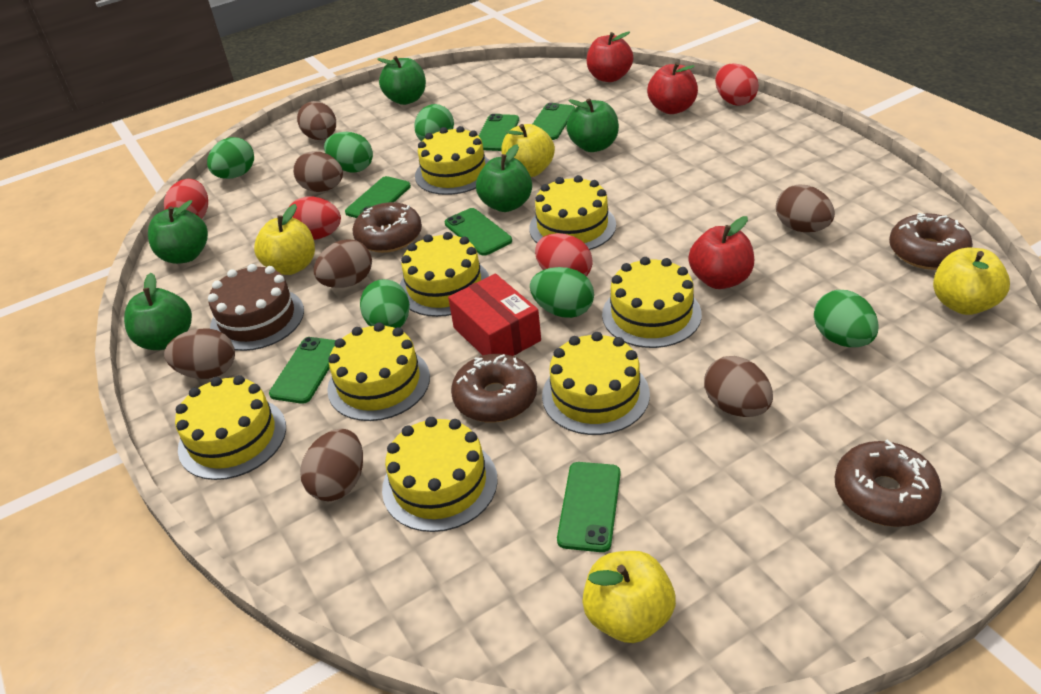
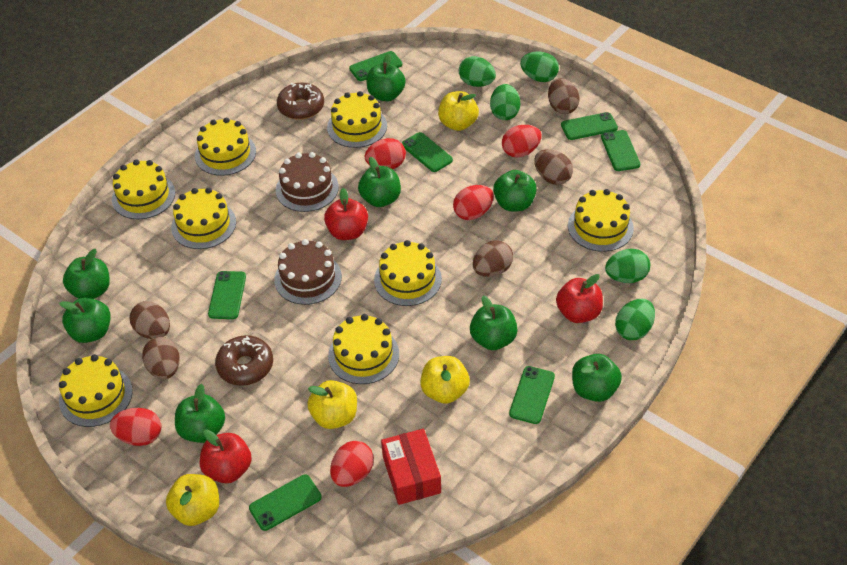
brown cake: [208,264,304,351] = 1 -> [274,239,342,305] [276,152,339,212] = 2
brown donut: [352,202,422,253] [451,354,537,423] [835,440,942,527] [889,213,973,270] = 4 -> [215,335,273,386] [277,83,324,120] = 2
brown egg: [164,329,235,379] [293,151,343,192] [297,101,336,140] [300,428,363,501] [314,239,372,288] [704,356,773,417] [776,185,835,232] = 7 -> [129,301,170,339] [142,337,180,379] [473,240,513,277] [534,149,573,185] [548,78,580,114] = 5
green apple: [124,273,192,350] [148,200,208,264] [377,56,426,105] [476,144,532,212] [566,98,619,152] = 5 -> [59,297,111,343] [63,249,110,299] [175,384,225,443] [358,157,401,207] [366,53,406,101] [470,296,518,350] [493,170,537,211] [572,354,622,402] = 8
green egg: [207,137,254,179] [324,132,373,173] [360,279,410,328] [414,104,454,141] [530,267,594,318] [814,290,879,347] = 6 -> [459,56,496,87] [490,84,520,120] [520,51,559,82] [605,249,650,283] [615,299,655,340] = 5
green phone: [269,337,336,404] [345,176,411,218] [445,208,512,256] [479,114,519,151] [533,103,575,140] [557,462,621,552] = 6 -> [208,271,246,319] [249,474,322,531] [349,51,402,81] [402,132,453,172] [509,366,555,424] [561,112,618,140] [601,130,640,171] = 7
red egg: [164,179,208,219] [288,196,341,240] [535,233,593,277] [715,63,759,105] = 4 -> [110,408,161,446] [330,441,374,487] [365,138,406,169] [453,185,494,220] [502,125,542,158] = 5

